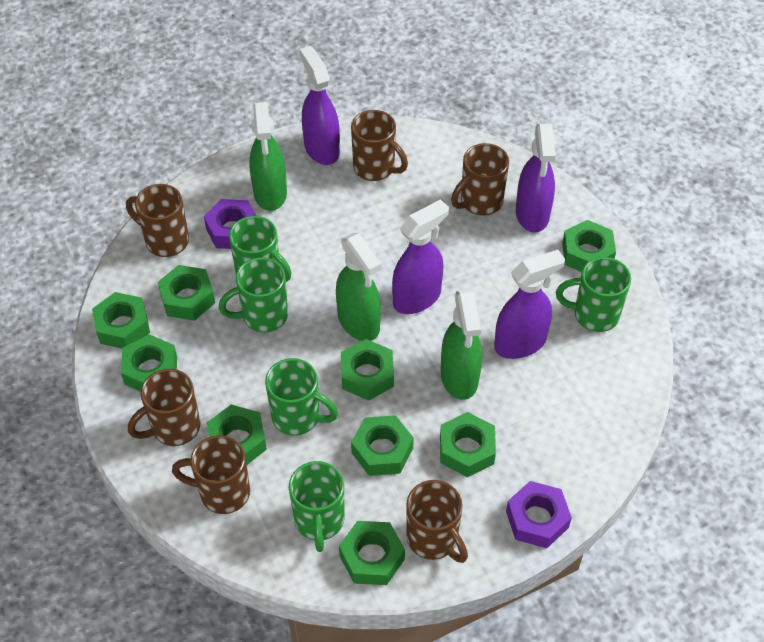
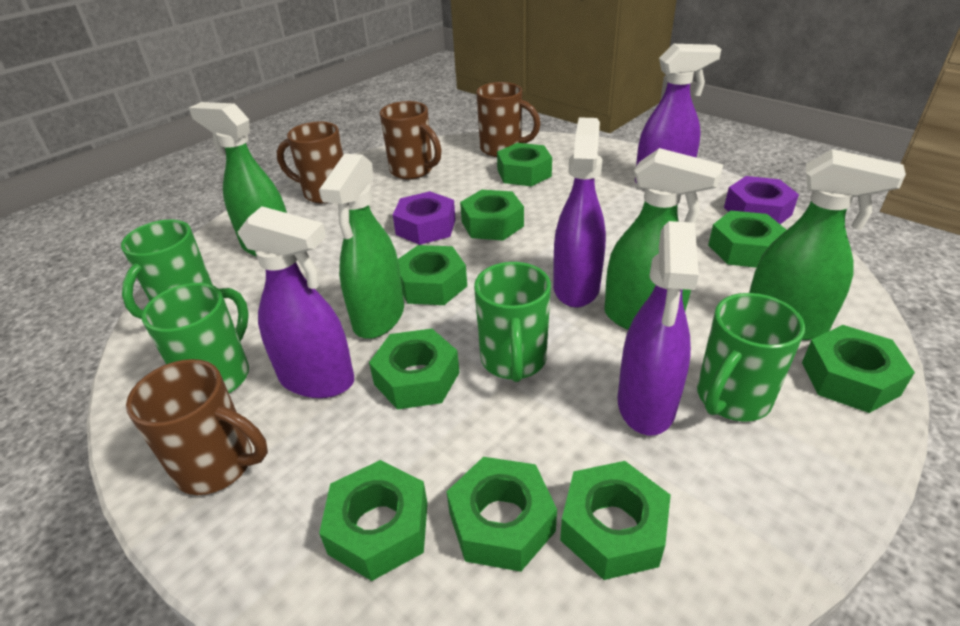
brown mug: [126,184,189,257] [128,369,201,446] [172,435,250,514] [351,110,408,181] [406,480,468,563] [451,143,509,216] = 6 -> [126,359,268,495] [277,122,343,203] [380,101,442,179] [476,82,540,157] = 4
green mug: [219,257,288,332] [229,216,291,282] [265,358,338,436] [289,461,345,552] [556,257,631,332] = 5 -> [121,220,213,319] [142,283,249,393] [474,262,551,382] [697,293,805,422] = 4
green spray bottle: [249,102,287,211] [336,233,381,341] [441,289,482,400] = 3 -> [189,102,287,257] [319,154,404,339] [604,148,723,330] [749,149,906,340] = 4

